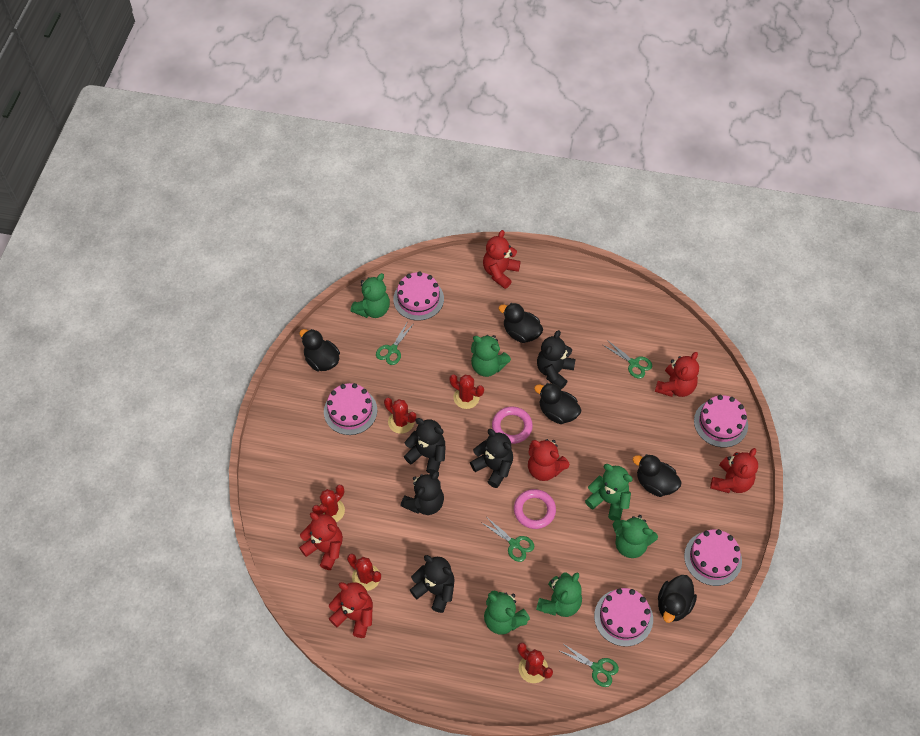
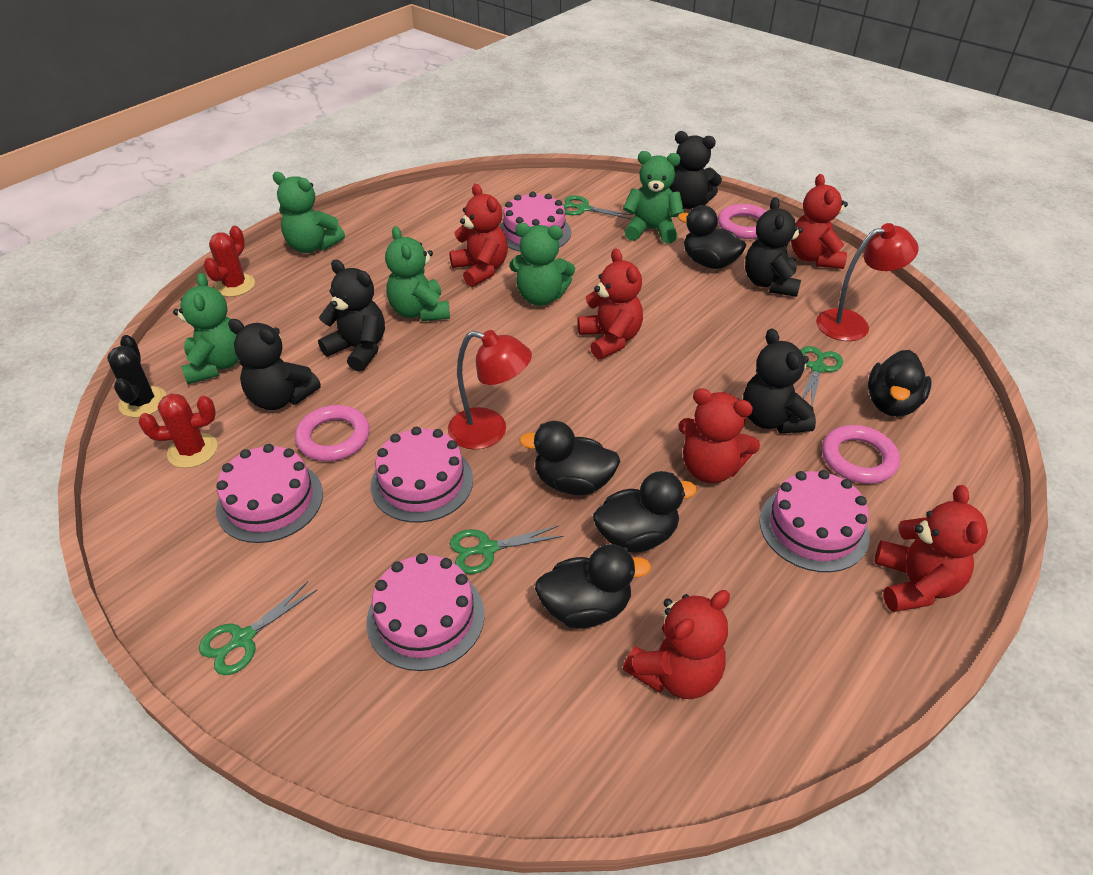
black cactus: none = 0 -> [107,335,167,418] = 1
green teddy bear: [351,273,390,318] [471,335,511,377] [484,591,530,634] [536,572,582,617] [585,464,633,521] [613,515,658,558] = 6 -> [173,273,239,384] [272,172,345,253] [385,226,450,321] [509,223,575,306] [623,151,684,244] = 5
pink ring: [492,407,533,444] [514,489,556,529] = 2 -> [295,405,370,461] [718,204,766,239] [822,425,900,484] = 3
red cactus: [312,485,345,522] [347,553,381,591] [384,398,416,434] [449,374,484,409] [517,642,553,683] = 5 -> [139,393,218,468] [204,226,255,297] = 2
red lamp: none = 0 -> [448,330,532,449] [816,223,919,341] = 2

